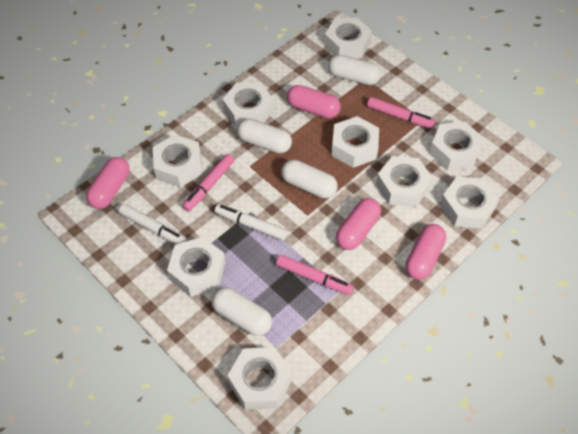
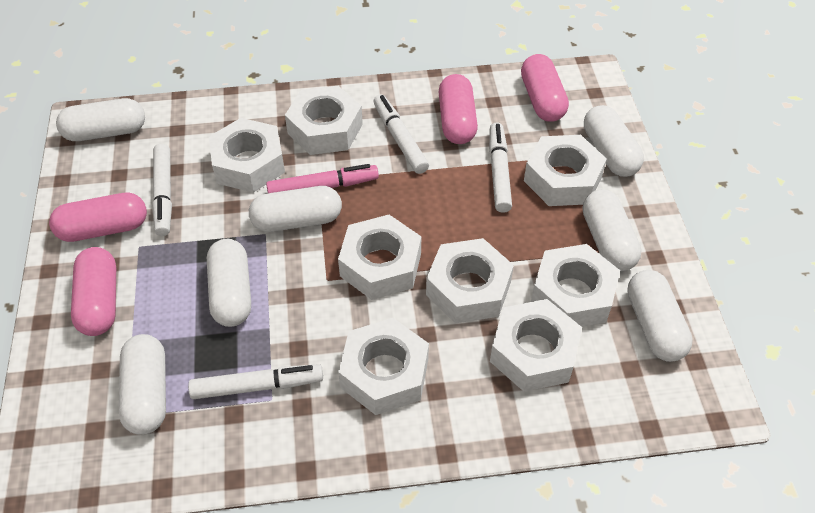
pink marker: [182,154,234,212] [276,255,354,295] [367,97,436,129] = 3 -> [266,164,379,193] = 1
white capsule: [211,287,272,336] [237,119,292,154] [281,160,338,199] [328,55,381,85] = 4 -> [56,98,145,141] [119,334,166,435] [207,239,251,327] [249,186,342,232] [583,189,642,271] [584,105,644,177] [627,270,693,362] = 7
white marker: [119,204,187,244] [215,204,288,241] = 2 -> [152,144,172,236] [188,364,323,399] [373,94,429,174] [489,122,512,213] = 4
white nut: [153,135,202,187] [167,237,225,297] [223,83,274,127] [227,347,292,410] [324,18,372,58] [331,116,379,168] [376,156,433,207] [429,122,484,170] [440,177,499,229] = 9 -> [209,118,285,193] [285,86,363,155] [338,215,421,300] [338,318,429,415] [426,238,514,323] [490,299,582,392] [524,135,607,206] [531,244,620,327] = 8

